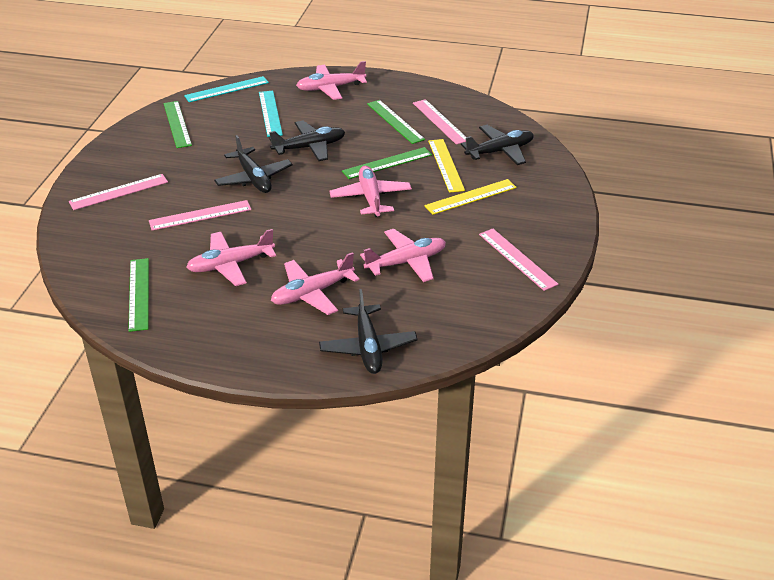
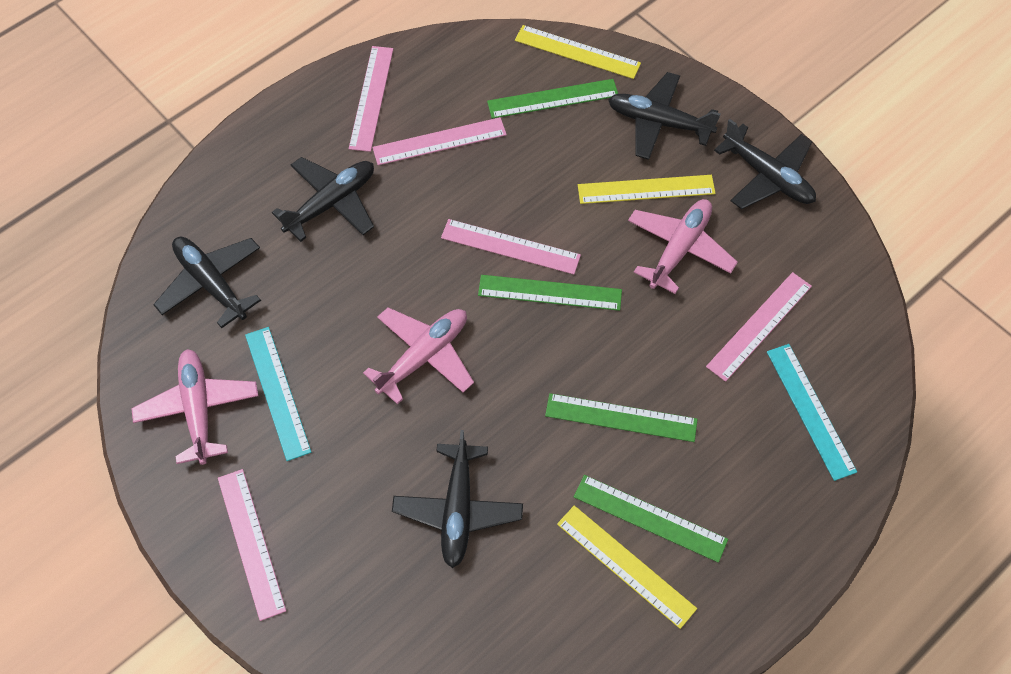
black plane: [214,135,292,193] [269,121,345,161] [319,289,418,374] [461,125,534,165] = 4 -> [153,237,261,328] [272,157,374,242] [392,430,523,568] [608,72,721,160] [714,119,816,209] = 5
pink plane: [186,229,276,286] [271,252,360,315] [296,61,367,100] [329,166,412,217] [360,229,446,282] = 5 -> [131,349,258,465] [363,307,474,405] [628,199,738,294] = 3
pink ruler: [69,174,168,210] [149,200,251,231] [413,99,466,144] [479,229,558,291] = 4 -> [218,469,286,621] [349,46,393,152] [372,117,507,165] [441,219,581,274] [706,272,812,382] = 5
yellow ruler: [424,179,517,215] [428,139,465,193] = 2 -> [515,25,641,79] [557,505,697,629] [578,175,716,204] = 3

